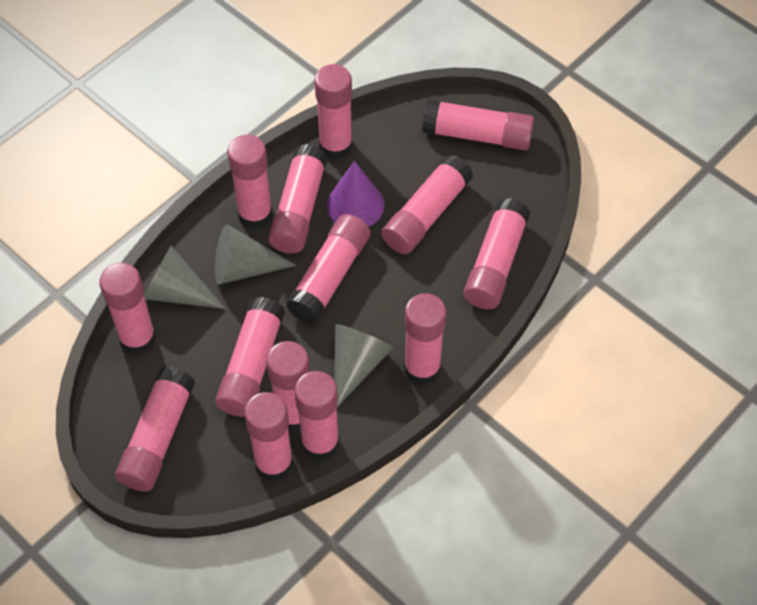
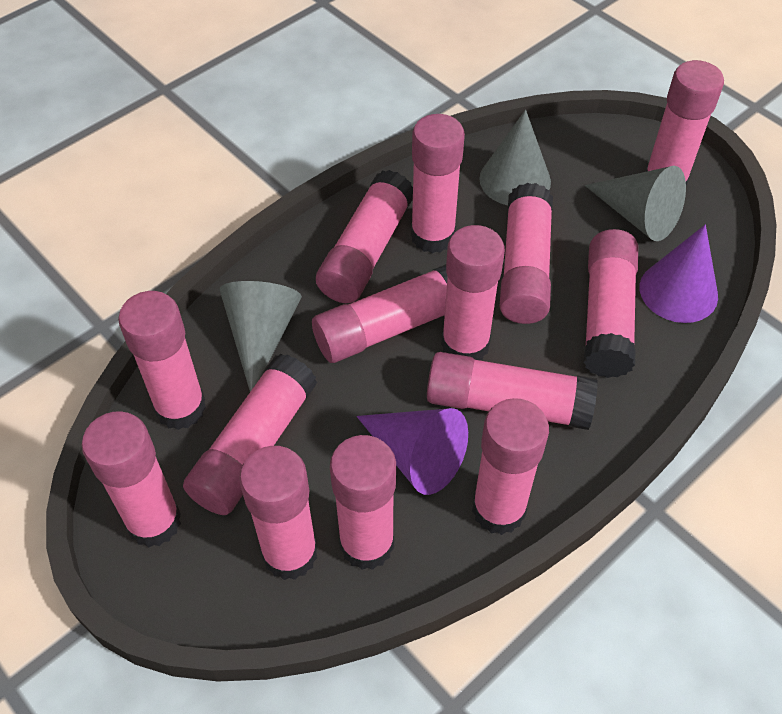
purple cone: [326,161,385,227] = 1 -> [356,408,468,495] [640,224,718,323] = 2

